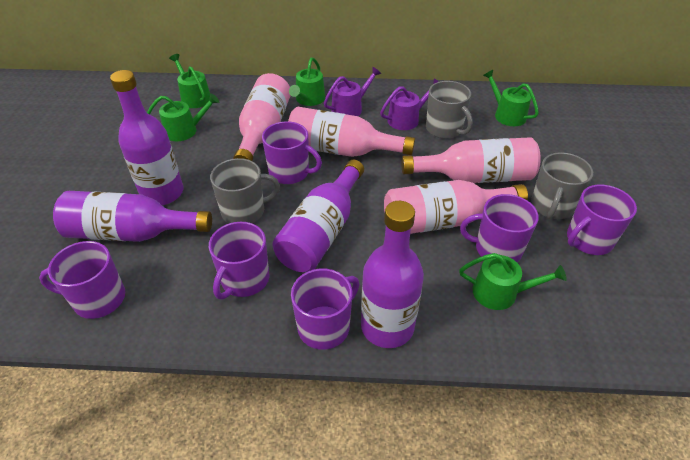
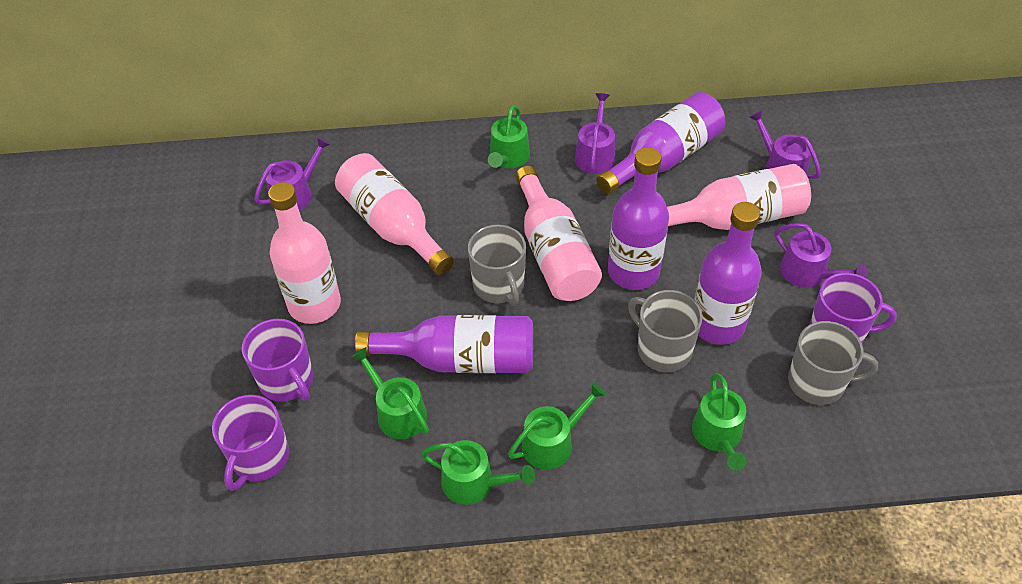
purple mug: [39,241,125,319] [209,222,270,300] [262,121,322,184] [291,268,360,350] [460,194,539,262] [567,185,637,255] = 6 -> [212,395,289,491] [242,319,313,402] [809,273,897,343] = 3
purple watering can: [324,67,381,116] [380,78,438,130] = 2 -> [254,137,331,211] [575,93,615,174] [749,110,821,179] [775,223,868,288] = 4

